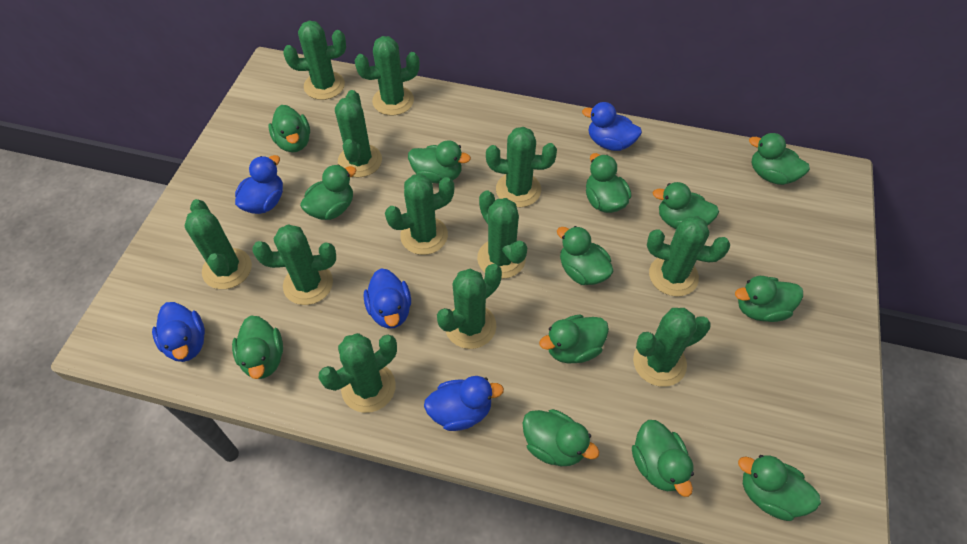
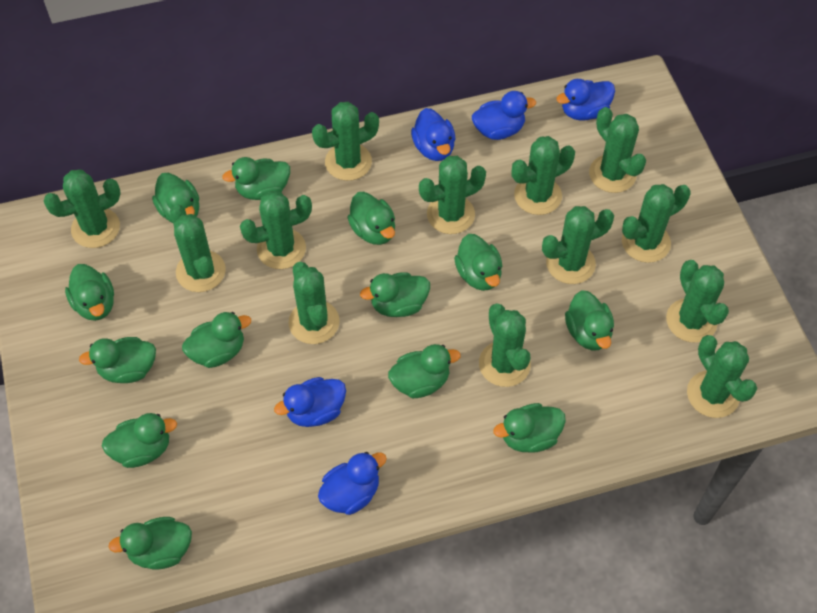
green cactus: [185,199,252,289] [252,224,336,305] [283,21,346,100] [318,333,397,413] [335,90,382,177] [355,36,420,116] [385,174,454,255] [437,264,502,349] [477,191,527,279] [486,127,557,207] [633,308,711,387] [647,216,730,296] = 12 -> [44,170,121,248] [170,205,226,292] [240,191,312,269] [289,262,340,344] [312,102,379,181] [419,156,486,234] [479,303,531,387] [511,136,575,215] [542,206,614,284] [589,107,646,193] [622,184,690,263] [666,260,729,343] [687,335,757,418] = 13

